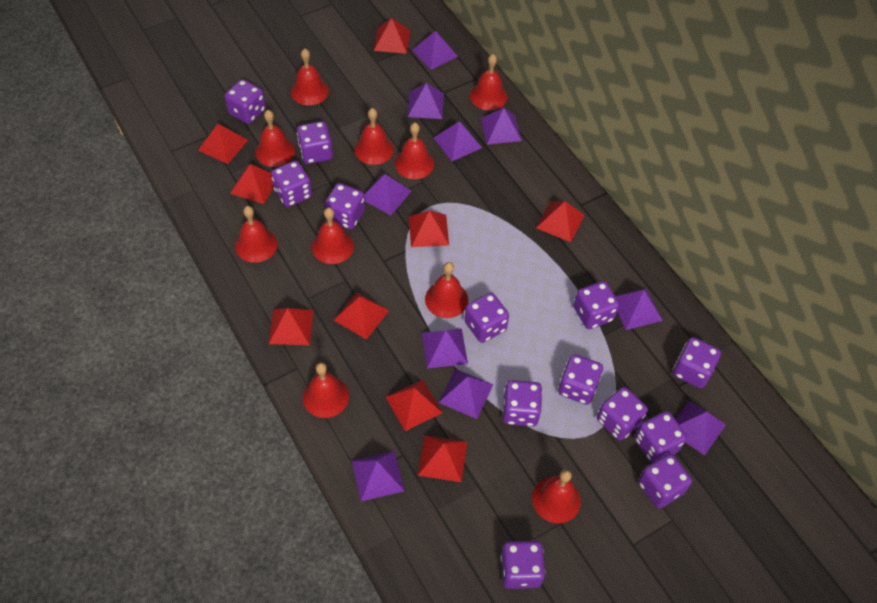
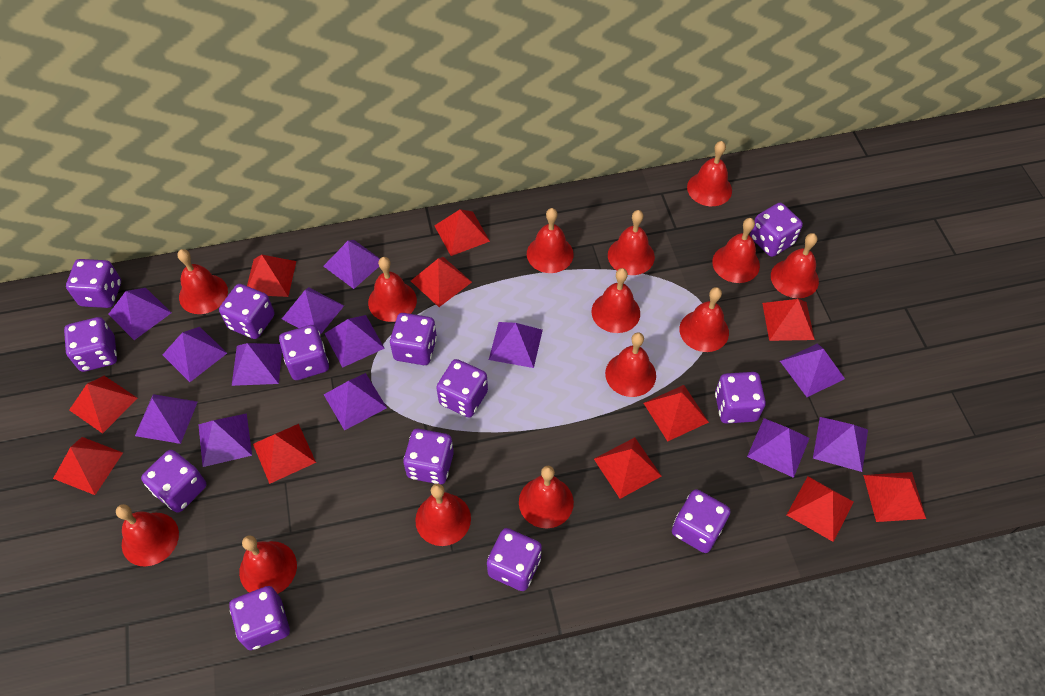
purple pyramid: [352,451,405,501] [364,174,411,215] [407,83,444,119] [412,31,458,70] [422,329,468,369] [434,121,482,161] [438,369,493,419] [481,108,522,145] [615,288,663,330] [676,401,726,456] = 10 -> [108,288,171,340] [135,394,198,444] [162,327,227,382] [198,413,252,467] [232,343,282,386] [282,287,344,335] [323,240,380,289] [324,315,385,368] [324,373,387,431] [489,322,543,368] [747,418,810,478] [780,343,845,397] [813,417,868,472] = 13
red bell: [235,206,278,263] [255,110,295,167] [291,48,329,105] [303,362,349,418] [312,207,354,264] [354,108,394,165] [395,123,434,179] [425,262,468,318] [470,54,507,110] [532,469,581,524] = 10 -> [116,504,179,567] [178,249,228,314] [239,536,297,594] [368,257,417,322] [415,484,471,546] [519,466,574,528] [527,208,574,273] [591,268,640,333] [605,332,656,397] [608,210,655,275] [679,287,729,352] [687,141,732,206] [712,218,760,283] [771,233,819,298] = 14
red pyramid: [198,124,248,164] [230,164,274,204] [269,308,313,345] [334,292,389,340] [374,18,410,54] [386,379,443,431] [409,210,449,247] [418,435,467,482] [536,201,585,242] = 9 -> [53,437,123,495] [69,376,137,434] [247,255,296,297] [253,424,316,484] [411,257,472,307] [434,209,490,256] [594,437,661,499] [644,385,709,442] [762,299,815,341] [787,476,854,542] [863,472,926,522] = 11

